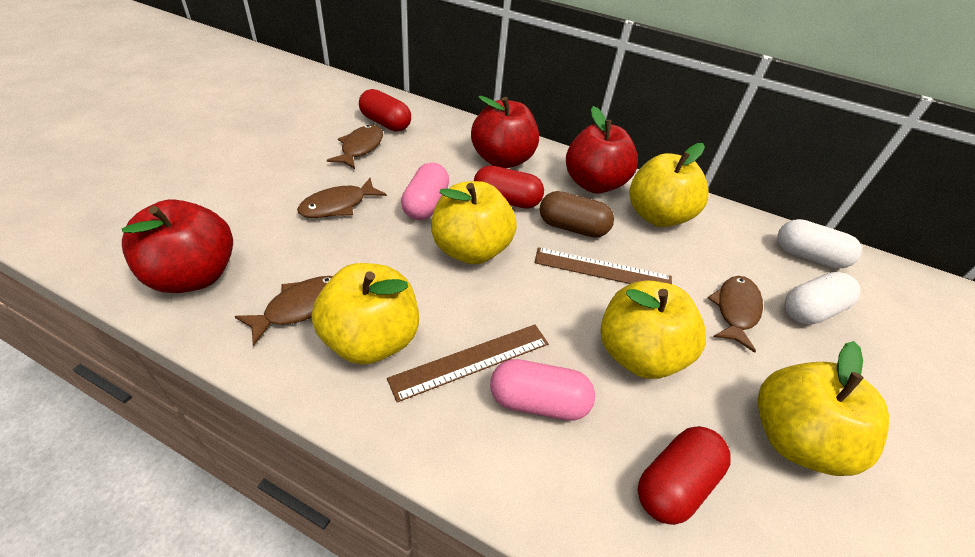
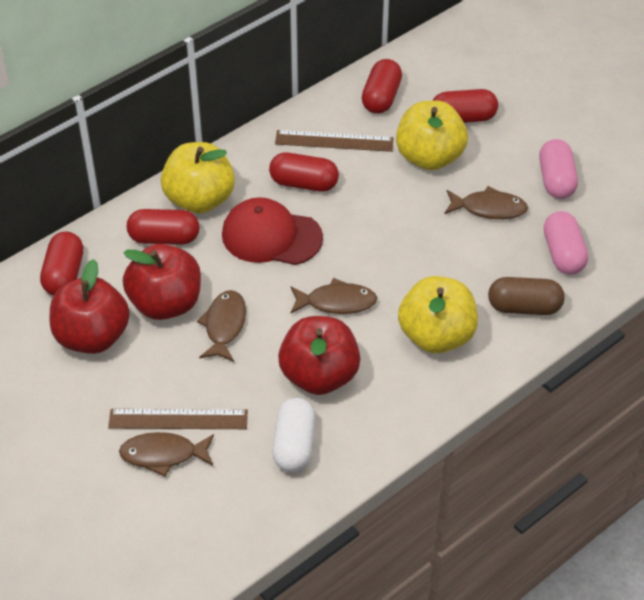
red cap: none = 0 -> [222,197,323,265] = 1
red capsule: [359,89,411,132] [474,165,544,209] [638,426,730,525] = 3 -> [40,232,83,296] [127,209,199,245] [269,153,339,191] [362,59,402,114] [433,89,498,123] = 5
white capsule: [777,219,862,269] [784,272,861,325] = 2 -> [272,398,316,472] = 1
yellow apple: [311,263,419,365] [431,181,517,264] [601,280,706,379] [630,143,709,227] [757,341,889,476] = 5 -> [161,142,235,213] [396,101,468,170] [398,276,478,353] = 3

